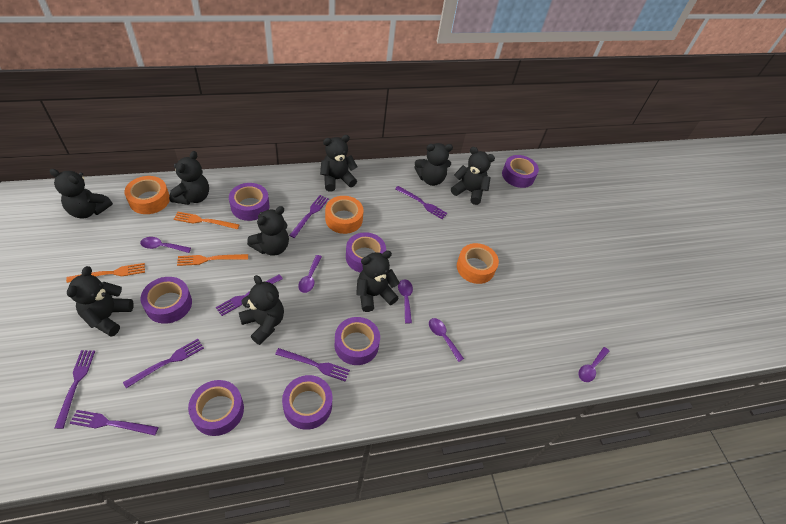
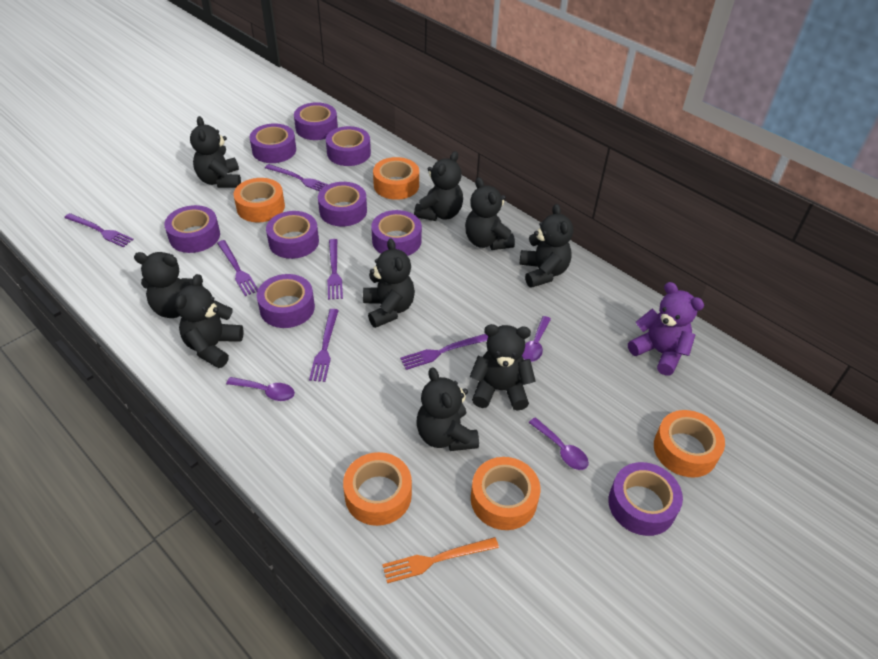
orange fork: [66,263,145,283] [174,212,240,229] [177,254,248,266] = 3 -> [382,537,499,583] = 1
orange tape: [124,176,170,214] [325,196,364,234] [457,243,499,284] = 3 -> [233,178,285,222] [343,452,412,526] [373,157,419,200] [471,457,541,530] [654,410,725,477] = 5
purple fork: [54,350,95,429] [70,410,159,435] [123,339,204,388] [216,274,283,316] [275,348,350,382] [289,195,329,238] [395,186,448,219] = 7 -> [64,213,134,247] [217,240,258,296] [265,164,329,191] [309,309,339,382] [327,239,343,300] [400,334,488,370] = 6
purple spoon: [140,237,191,253] [298,255,322,293] [398,279,413,324] [429,318,464,362] [579,347,610,382] = 5 -> [226,377,295,401] [522,316,551,362] [529,417,589,470] = 3
purple tape: [141,277,192,324] [188,380,244,436] [229,183,270,221] [282,375,332,430] [335,317,380,365] [346,232,386,273] [502,155,539,188] = 7 -> [164,205,220,253] [250,123,296,163] [257,274,315,328] [266,211,319,259] [294,102,338,140] [318,182,367,227] [326,126,371,166] [371,210,422,256] [608,462,683,536] = 9
purple teddy bear: none = 0 -> [628,282,704,376] = 1

